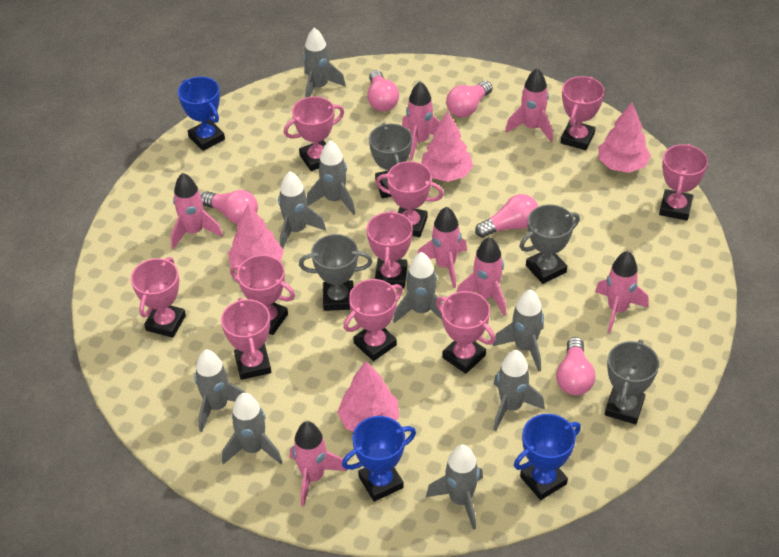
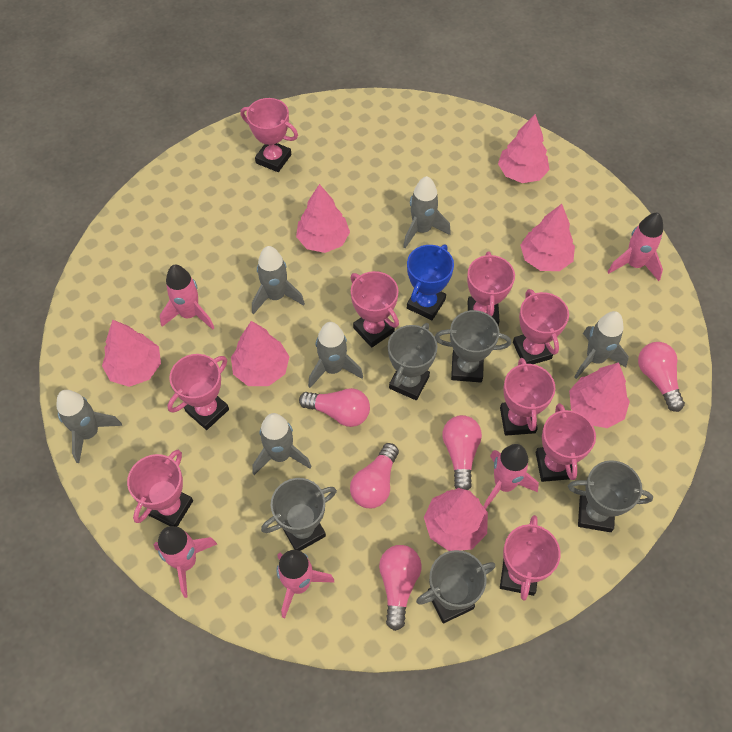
blue trophy: [178,76,225,151] [342,416,416,502] [514,414,581,500] = 3 -> [407,245,454,320] = 1
grey rocket: [194,350,246,432] [222,393,282,464] [278,171,326,248] [303,28,346,98] [307,141,355,215] [393,252,442,323] [426,445,483,530] [493,289,544,372] [493,350,545,431] = 9 -> [57,390,122,463] [252,246,305,314] [252,413,311,475] [308,322,363,388] [403,176,451,248] [575,311,629,379] = 6
grey trophy: [299,234,373,311] [369,123,412,198] [520,204,580,284] [605,340,659,424] = 4 -> [261,478,337,551] [388,323,437,400] [416,550,495,624] [435,310,511,383] [568,460,653,532] = 5
pink rocket: [171,173,223,249] [290,421,347,507] [402,82,440,160] [417,206,467,288] [457,237,506,316] [505,68,553,142] [595,251,649,333] = 7 -> [154,526,217,598] [160,265,214,330] [277,550,334,619] [483,444,539,509] [608,213,663,281] = 5
pink tree: [228,204,284,271] [337,361,399,432] [421,111,473,182] [598,102,651,173] = 4 -> [102,320,161,387] [231,321,290,386] [296,184,350,253] [424,488,488,551] [498,114,550,183] [520,204,575,271] [569,362,630,428] = 7
pink trophy: [131,257,186,338] [221,297,271,380] [230,255,295,335] [284,96,344,171] [344,279,403,361] [367,210,413,288] [376,161,444,237] [436,291,496,374] [561,76,604,150] [659,144,708,221] = 10 -> [127,450,193,527] [167,354,229,430] [241,98,298,172] [351,271,399,348] [467,251,515,326] [500,358,555,436] [500,515,561,601] [513,289,569,364] [536,403,596,482] = 9

